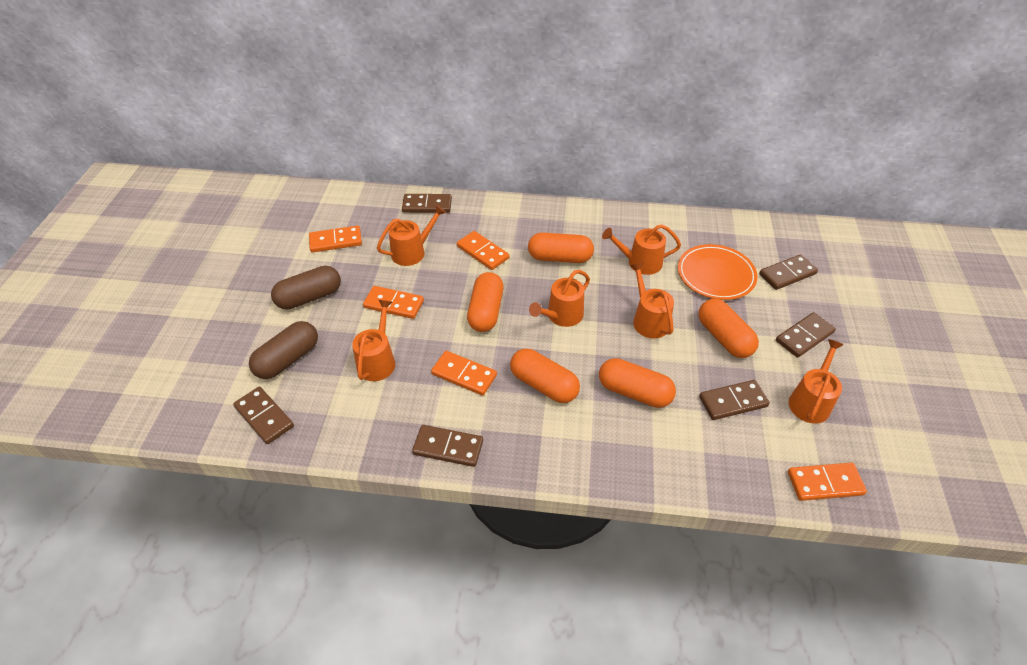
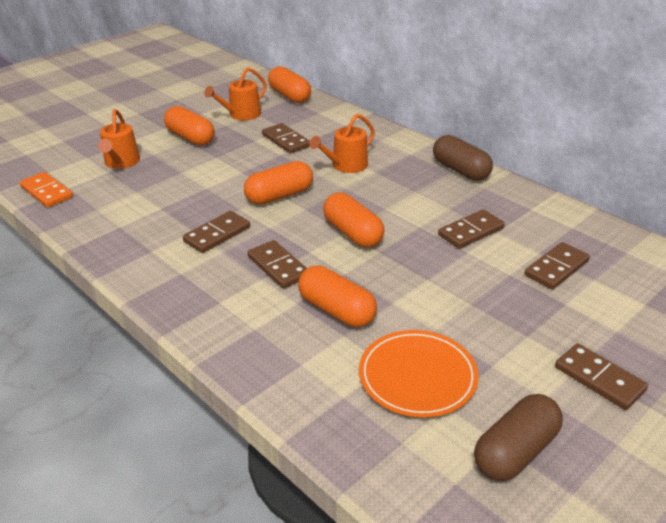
orange domino: [309,226,362,252] [363,286,424,319] [431,351,497,396] [457,231,509,270] [788,462,867,501] = 5 -> [19,172,73,208] = 1
orange watering can: [352,300,395,381] [377,205,446,266] [529,270,590,327] [602,224,681,275] [630,262,674,338] [789,339,844,424] = 6 -> [98,109,140,169] [204,67,267,120] [309,114,375,173] = 3

